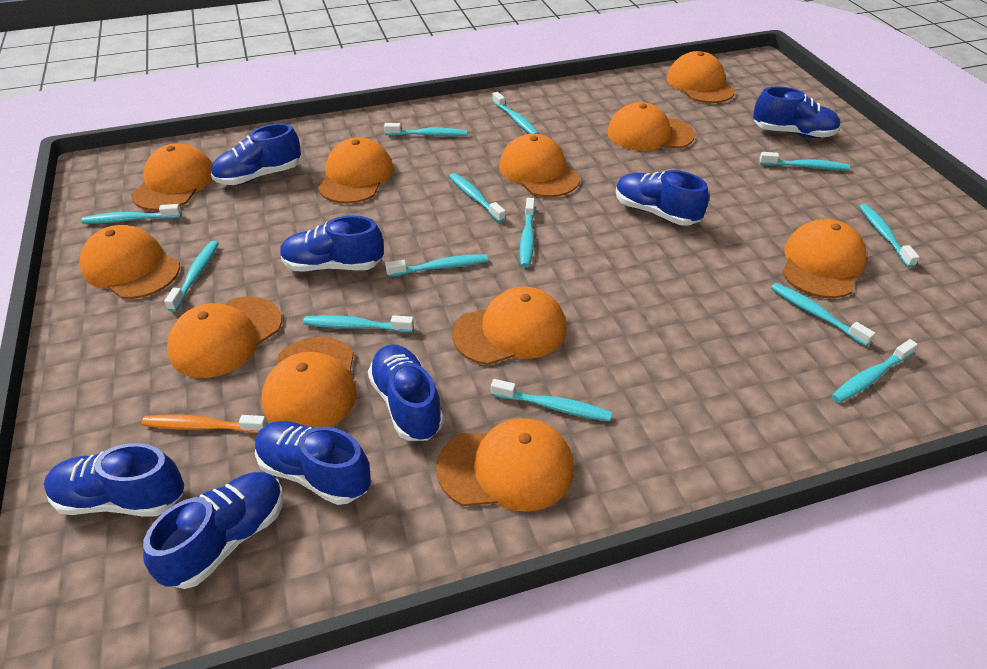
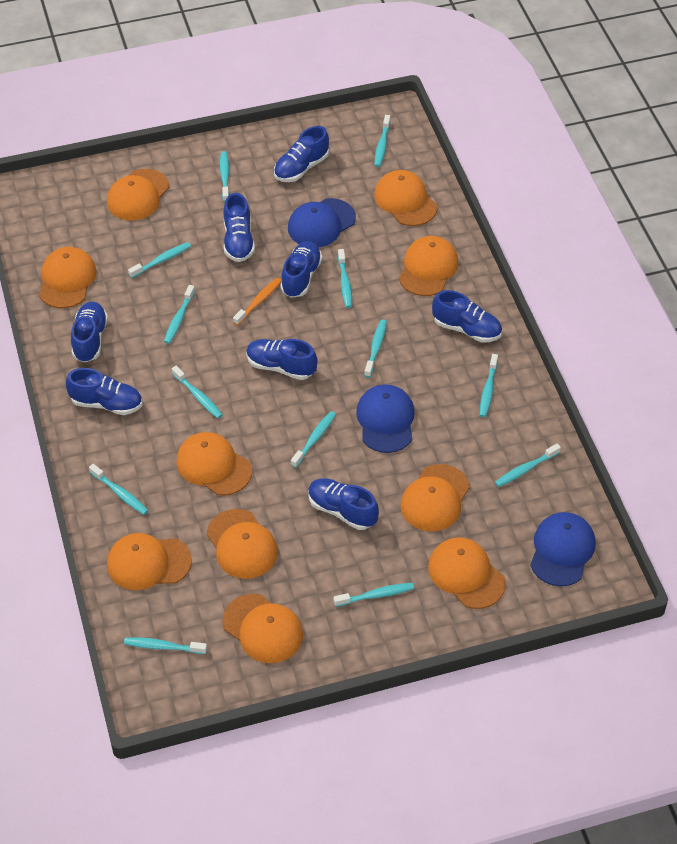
blue cap: none = 0 -> [288,198,356,248] [356,384,415,453] [530,512,596,586] = 3
orange cap: [79,225,180,299] [131,143,213,211] [167,297,282,378] [262,337,356,427] [318,137,394,204] [436,418,574,512] [452,287,567,365] [499,134,580,197] [607,102,695,151] [667,51,735,103] [782,219,867,298] = 11 -> [39,247,97,308] [107,169,169,221] [107,533,192,590] [176,432,252,496] [207,509,278,579] [222,593,303,663] [374,170,437,226] [399,236,458,296] [400,464,470,532] [428,537,506,609] = 10

